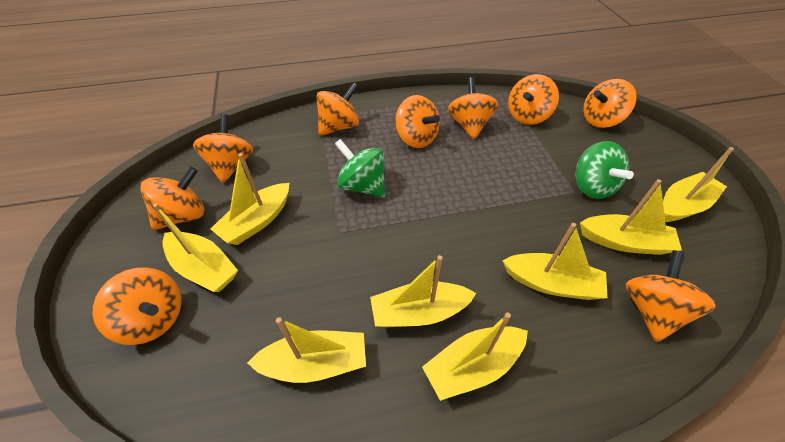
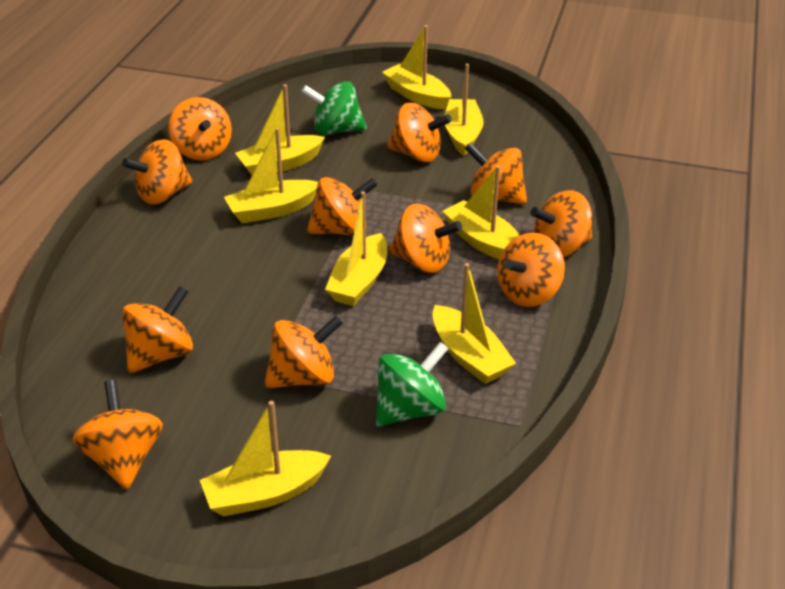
orange spinning top: [93,267,181,345] [140,167,204,230] [193,114,253,183] [316,82,359,136] [395,95,440,148] [448,77,498,140] [508,74,559,125] [583,79,637,128] [626,250,716,342] = 9 -> [73,380,163,490] [122,139,192,205] [122,286,193,373] [168,97,232,161] [264,315,343,389] [307,177,378,236] [387,103,452,162] [389,204,462,273] [465,142,527,204] [497,233,565,307] [530,190,592,257] = 11

